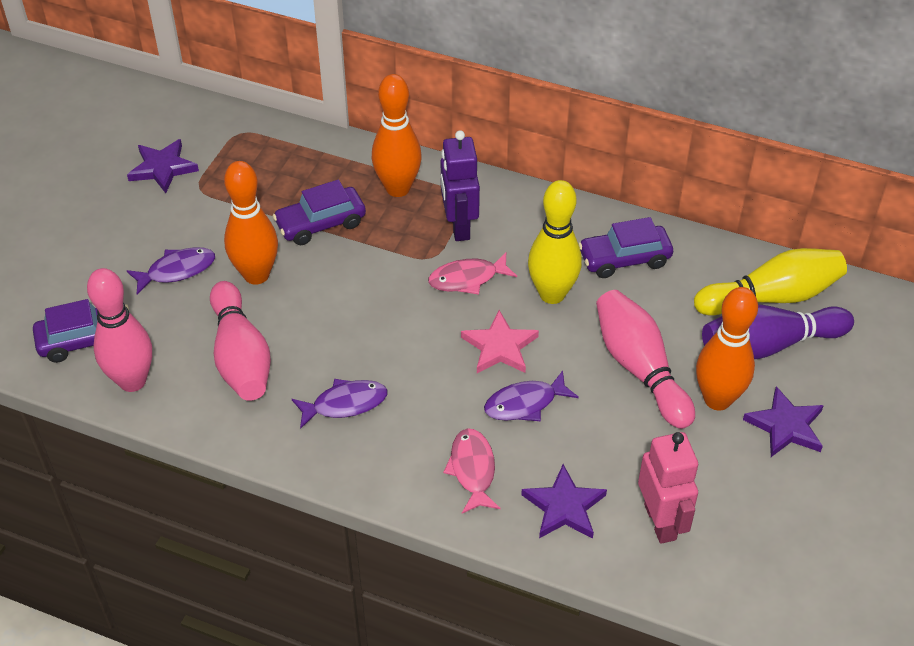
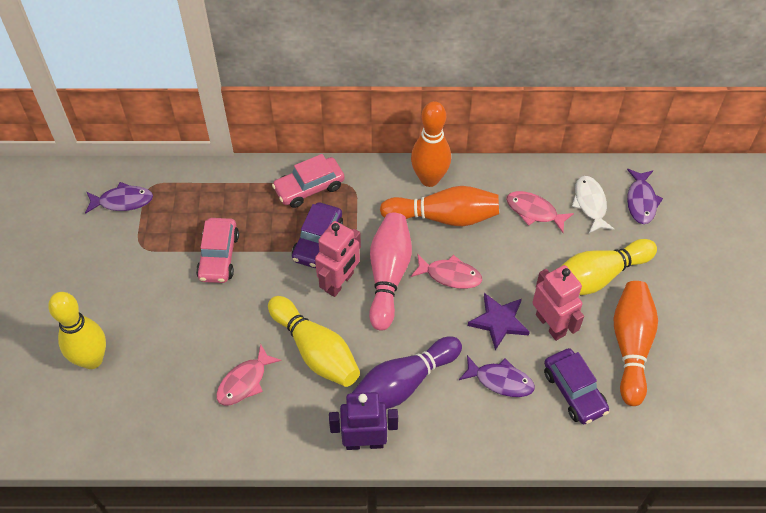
pink bowling pin: [87,268,152,392] [210,281,271,401] [596,290,695,429] = 3 -> [369,213,412,330] = 1
pink car: none = 0 -> [196,218,239,283] [272,154,345,208] = 2
pink fish: [428,253,517,294] [443,428,501,513] = 2 -> [216,344,282,406] [411,254,482,289] [506,191,574,233] = 3
pink robot: [638,432,698,544] = 1 -> [315,221,361,297] [532,265,584,341] = 2
pink star: [461,310,539,373] = 1 -> none = 0
purple car: [33,299,129,363] [273,180,366,245] [579,217,673,278] = 3 -> [292,202,343,268] [544,348,609,424] = 2
purple star: [127,139,199,193] [521,464,607,539] [743,386,824,457] = 3 -> [468,293,530,350] = 1
white fish: none = 0 -> [572,176,615,233] = 1
yellow bowling pin: [528,180,582,304] [694,248,847,315] = 2 -> [48,292,106,369] [268,296,360,387] [562,239,657,295] = 3

